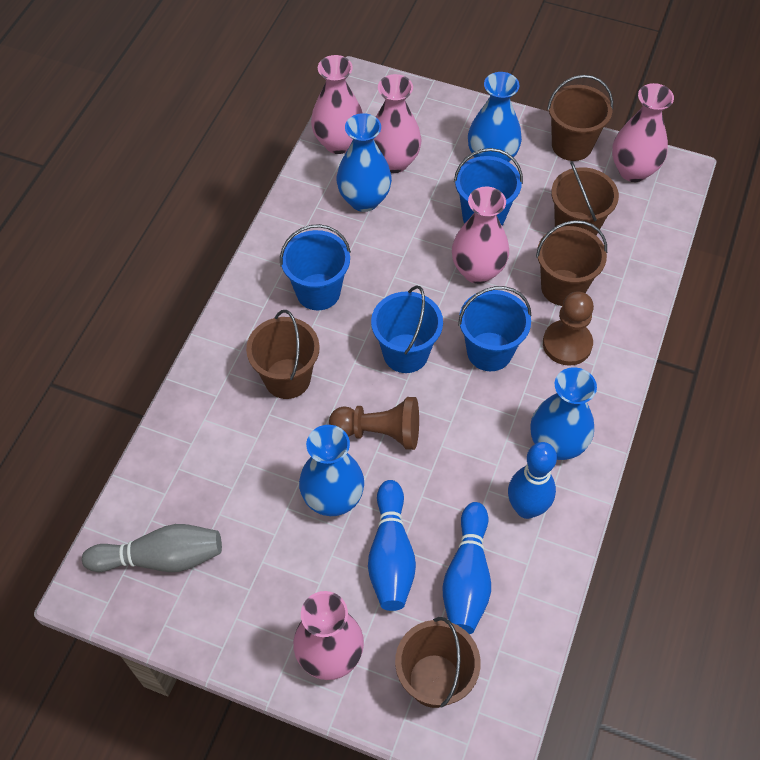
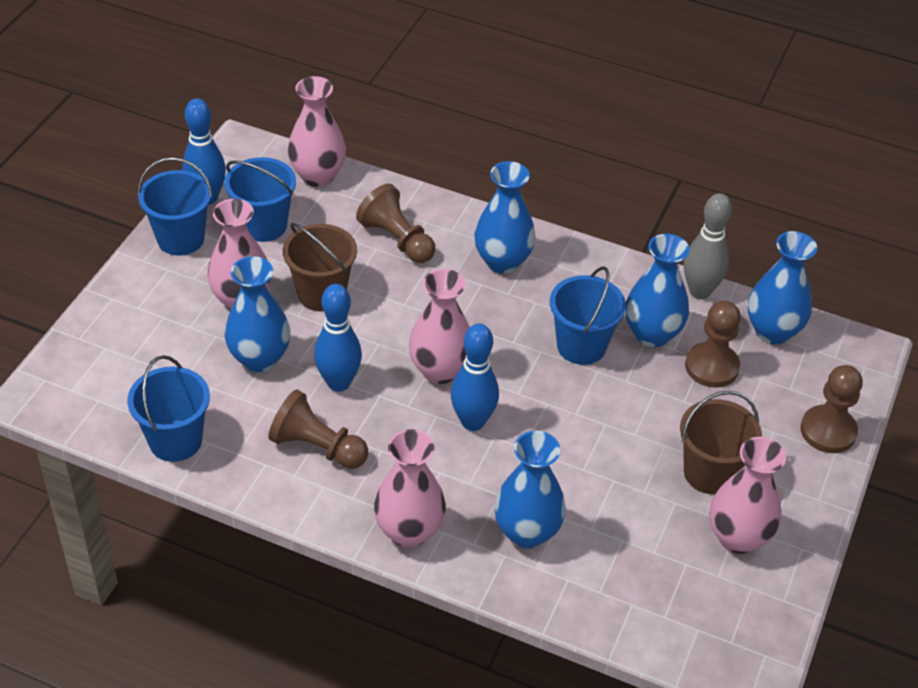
blue vase: [299,425,364,516] [337,113,392,212] [468,72,522,162] [531,367,597,460] = 4 -> [224,256,290,372] [474,161,536,274] [494,431,566,549] [626,234,690,347] [748,231,817,344] = 5
brown bucket: [246,310,320,399] [395,617,481,708] [536,220,607,306] [547,75,613,161] [551,161,619,236] = 5 -> [283,223,357,311] [680,391,762,494] = 2
brown pawn: [329,397,419,450] [543,291,594,366] = 2 -> [268,389,368,469] [356,184,435,263] [685,301,741,388] [801,365,863,453] = 4

